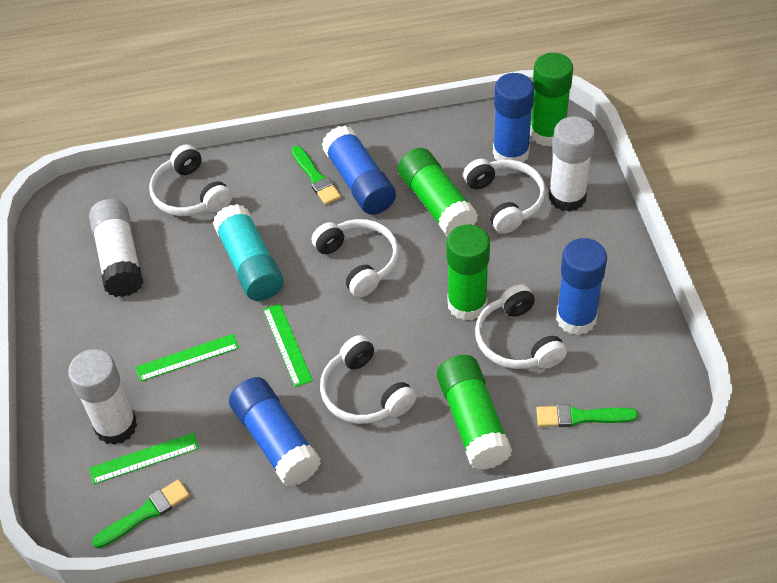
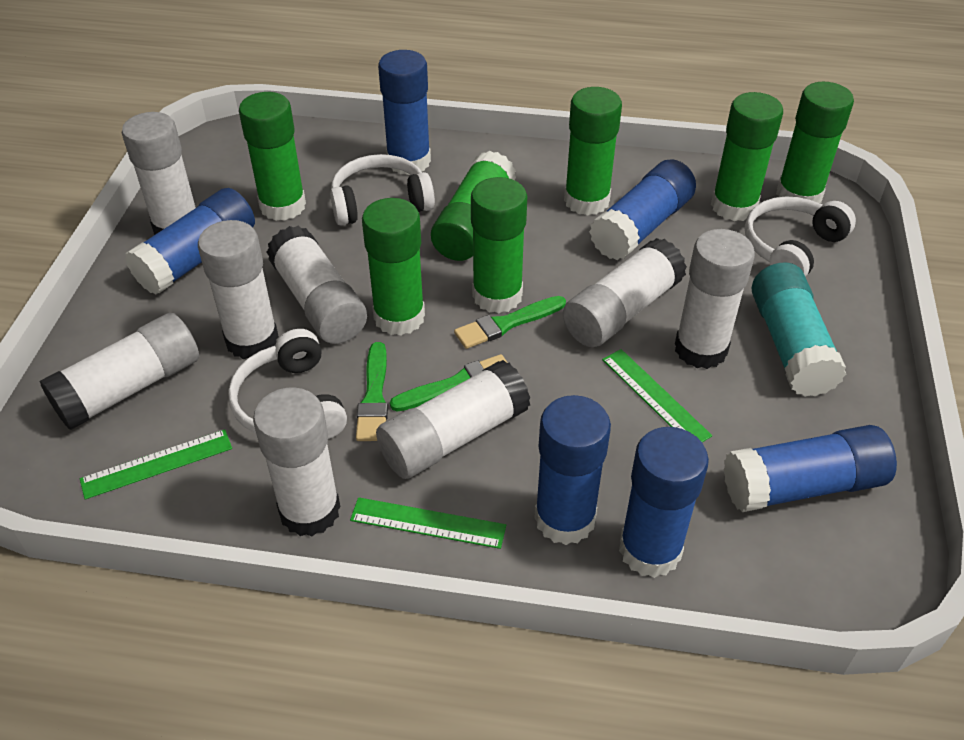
blue glue stick: [229,377,321,487] [321,126,396,215] [493,73,534,163] [556,238,607,335] = 4 -> [125,188,255,295] [378,50,431,175] [534,395,611,545] [589,159,696,260] [619,427,709,578] [724,425,897,512] = 6
green glue stick: [398,148,478,237] [437,355,513,470] [446,225,490,321] [530,53,573,147] = 4 -> [239,92,306,221] [362,198,425,336] [431,151,516,261] [471,177,527,313] [564,87,622,216] [711,92,783,221] [776,82,854,203] = 7
white glue stick: [68,349,137,445] [89,199,144,297] [549,116,595,212] = 3 -> [40,313,199,430] [122,112,197,235] [198,220,279,359] [253,387,340,536] [267,226,367,344] [376,360,530,479] [563,238,687,347] [675,229,755,369] = 8
white headphones: [149,144,232,216] [312,219,399,297] [320,335,417,424] [463,159,546,234] [475,284,567,369] = 5 -> [228,329,347,439] [330,154,435,226] [745,196,856,277] = 3

